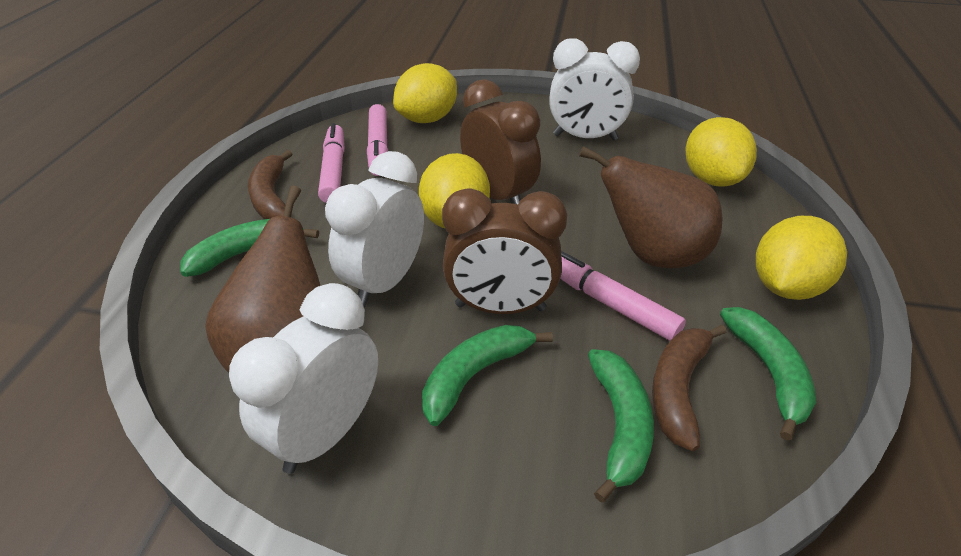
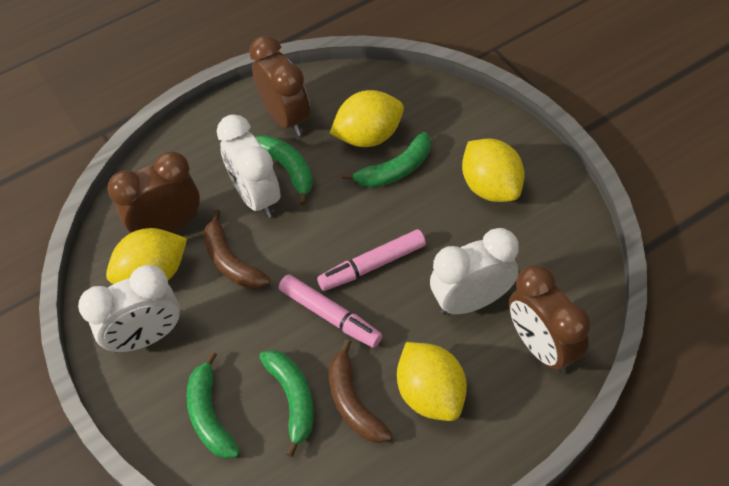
brown clock: [442,188,567,314] [460,79,541,205] = 2 -> [107,151,200,233] [249,35,310,136] [509,265,591,373] = 3
brown pear: [205,185,320,373] [579,146,723,268] = 2 -> none = 0
pink marker: [318,123,345,203] [367,104,388,176] [560,251,686,341] = 3 -> [279,274,382,348] [317,229,426,291] = 2

